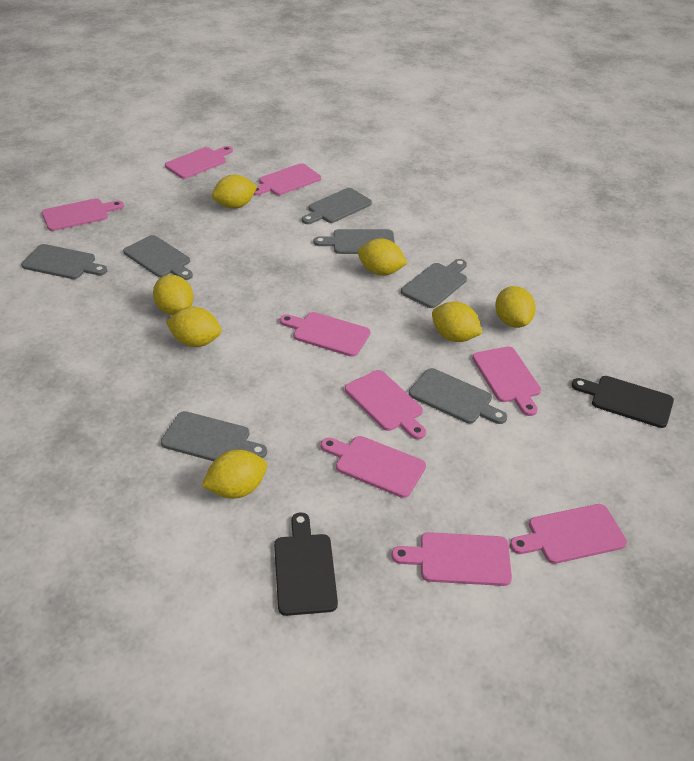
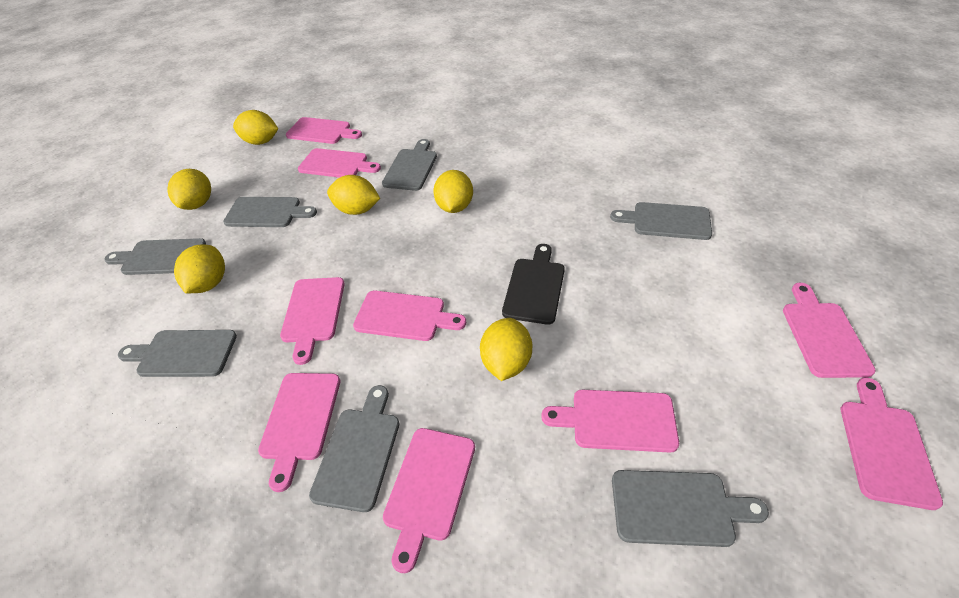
black cutting board: [274,513,338,616] [572,376,674,428] = 2 -> [502,244,565,325] = 1
yellow lemon: [153,275,193,315] [166,307,222,347] [202,450,267,499] [212,175,257,209] [358,239,408,275] [432,301,482,342] [495,286,536,328] = 7 -> [167,169,211,210] [174,244,225,293] [233,110,278,145] [327,175,380,215] [433,170,473,213] [480,318,532,381] = 6

